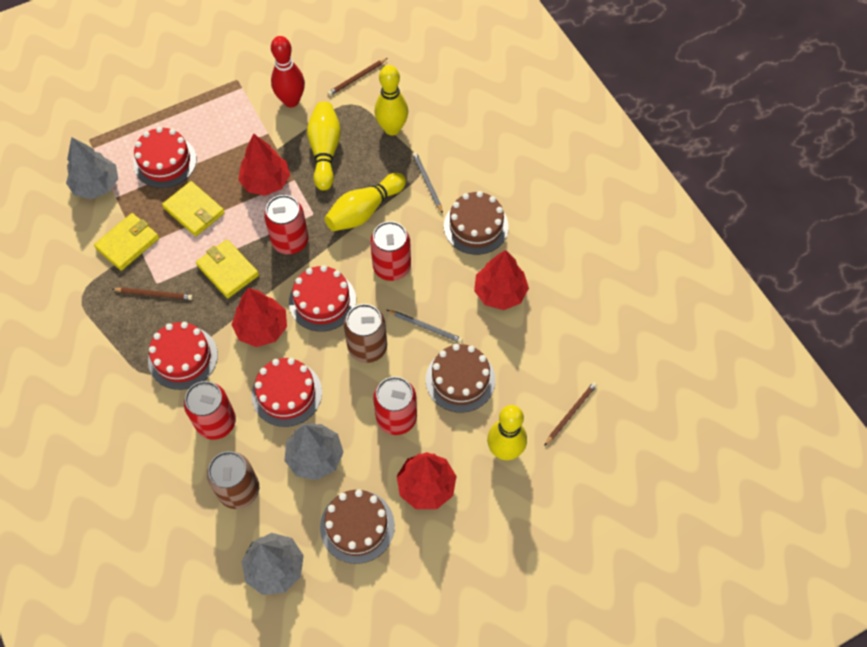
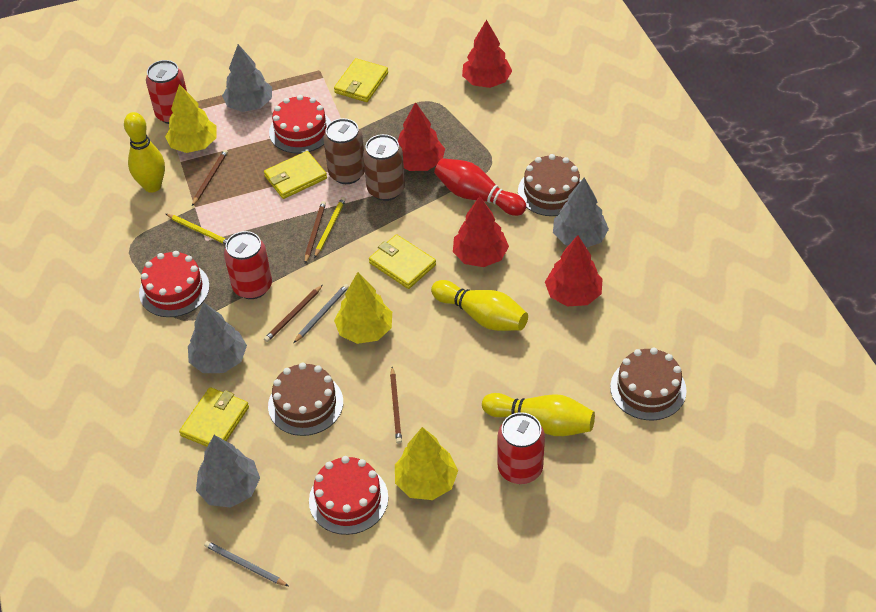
brown pencil: [113,287,193,300] [328,58,387,96] [544,382,597,446] = 3 -> [192,149,228,206] [264,285,323,342] [305,201,326,264] [390,367,402,444] = 4
grey tree: [66,137,118,199] [241,533,304,595] [284,423,344,480] = 3 -> [188,303,247,373] [196,435,260,508] [222,44,272,112] [553,178,609,248] = 4
red cake: [133,127,197,188] [148,322,218,390] [252,358,322,427] [289,265,356,332] = 4 -> [139,251,210,317] [269,95,331,153] [309,456,388,535] = 3
red can: [184,381,236,440] [264,195,309,254] [370,221,411,281] [373,377,417,435] = 4 -> [146,60,187,124] [224,231,272,299] [497,412,545,484] = 3
yellow bowling pin: [307,102,341,191] [325,173,406,231] [374,65,408,136] [487,405,527,460] = 4 -> [124,112,165,193] [431,280,528,331] [482,393,595,436] = 3
yellow pencil: none = 0 -> [166,214,227,245] [314,197,346,258] = 2
yellow tree: none = 0 -> [165,84,217,153] [334,272,392,344] [395,427,458,500] = 3
yellow wallet: [94,213,159,271] [162,181,225,236] [196,240,259,298] = 3 -> [179,387,249,447] [264,151,327,199] [334,58,388,102] [369,234,436,289] = 4

